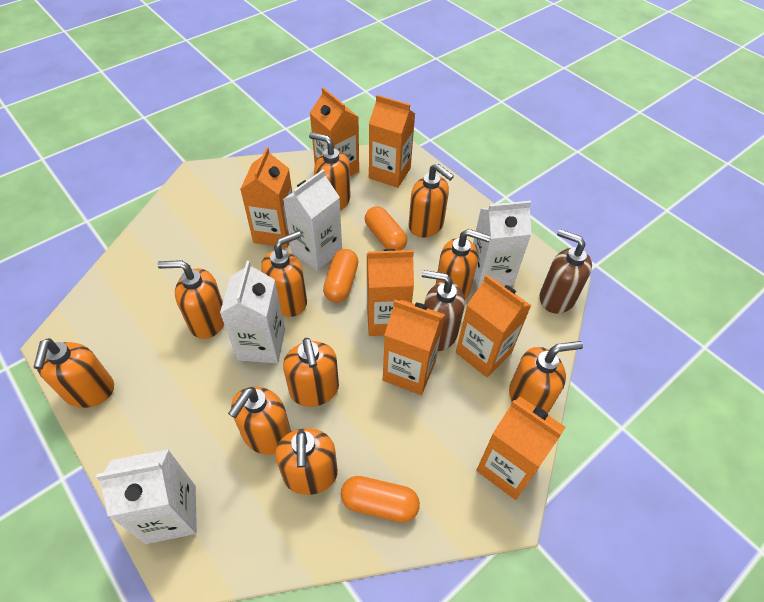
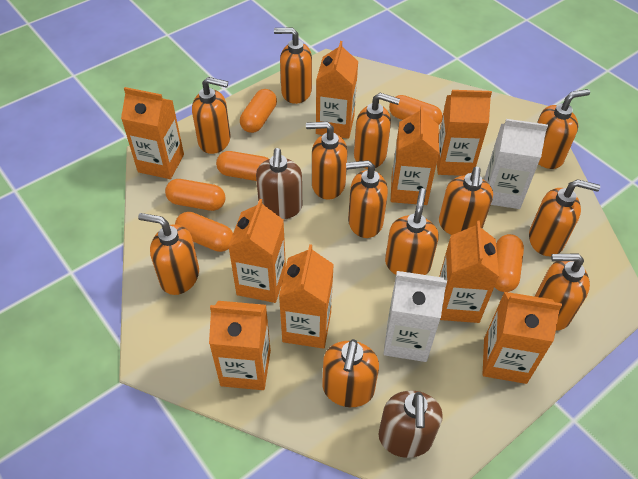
orange capsule: [323,249,358,303] [341,476,420,523] [365,206,407,251] = 3 -> [165,179,226,211] [175,212,233,252] [216,151,269,181] [240,89,277,133] [389,95,442,125] [495,234,524,292] = 6
orange carton: [240,147,292,248] [310,87,359,176] [367,249,414,336] [369,95,415,188] [383,300,445,395] [456,274,532,377] [476,397,566,500] = 7 -> [121,87,184,179] [209,301,271,390] [228,199,286,303] [279,244,334,349] [316,41,358,139] [391,105,439,205] [437,90,492,176] [439,220,499,323] [482,292,562,384] = 9
orange soap dispenser: [33,338,114,408] [157,260,224,339] [228,387,291,455] [261,231,307,317] [275,428,338,495] [283,338,339,407] [309,132,350,211] [409,163,454,237] [436,229,491,300] [509,341,583,413] = 10 -> [138,213,199,295] [192,77,231,154] [274,27,312,104] [306,122,348,199] [322,339,379,407] [346,160,388,238] [354,93,400,169] [385,188,439,275] [439,167,493,235] [529,179,600,256] [535,253,590,331] [537,89,590,169] = 12
white carton: [96,449,197,544] [220,261,285,363] [283,169,342,271] [473,201,531,289] = 4 -> [384,271,447,362] [485,119,548,209] = 2

